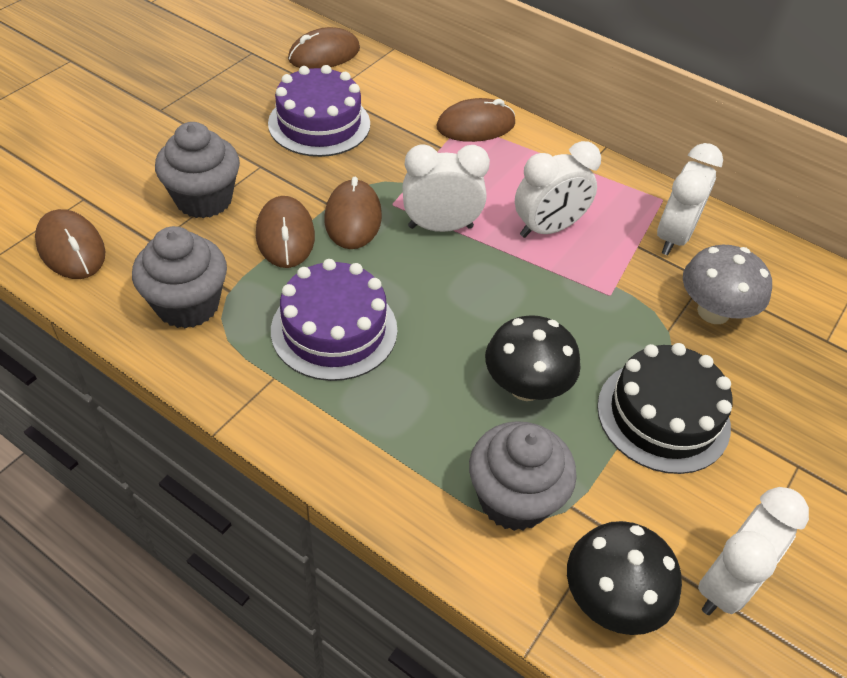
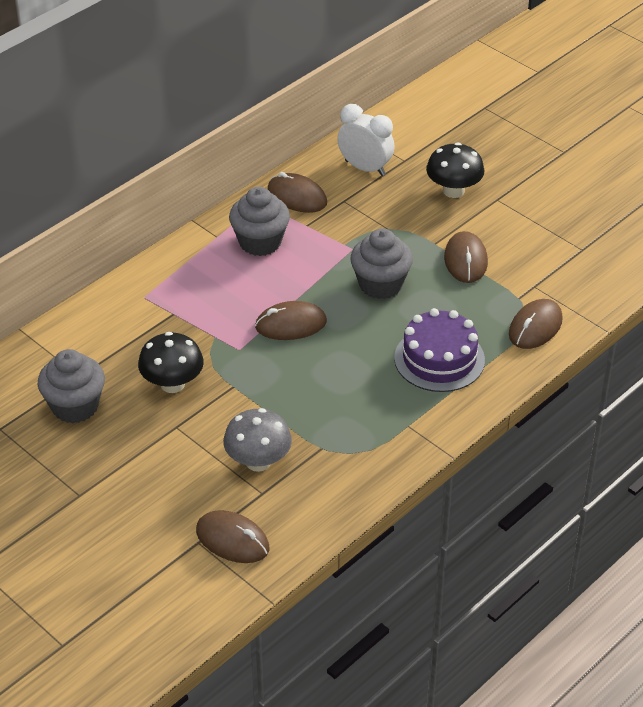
black cake: [597,343,733,474] = 1 -> none = 0
purple cake: [268,65,370,157] [271,259,397,381] = 2 -> [394,308,485,392] = 1
white clock: [402,144,490,232] [515,141,601,238] [657,143,723,255] [698,487,809,615] = 4 -> [337,104,395,176] = 1

